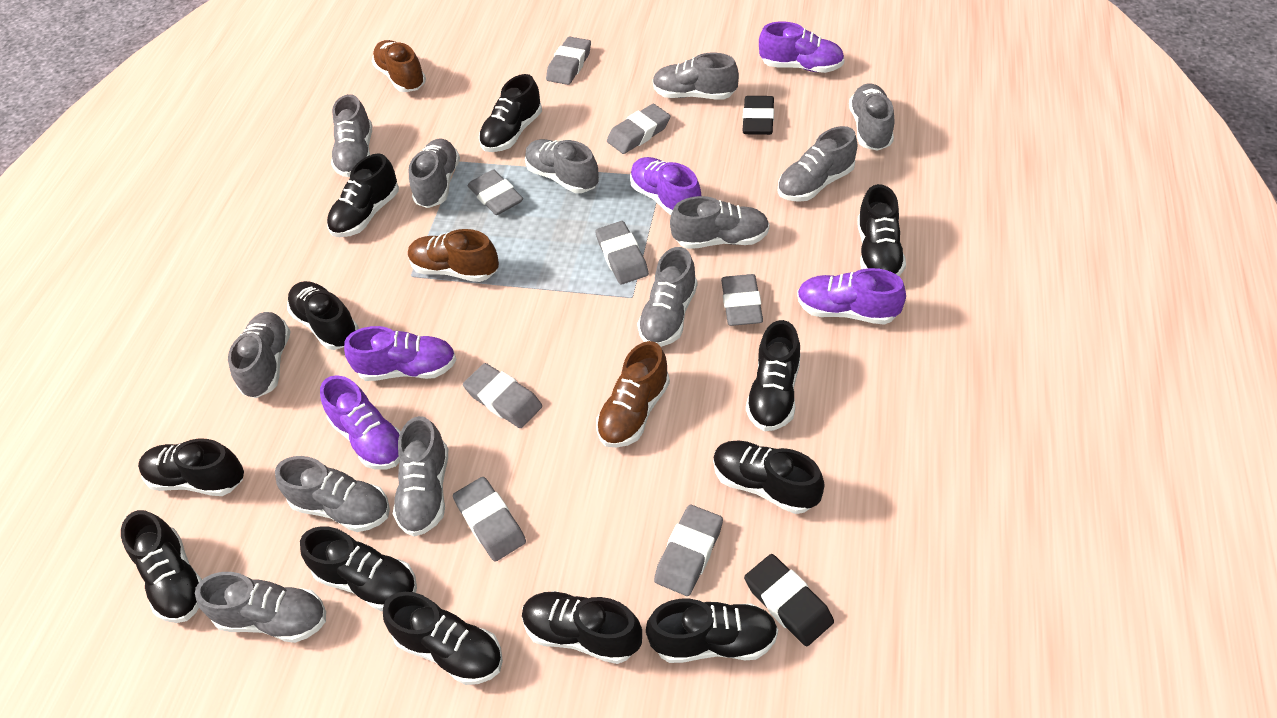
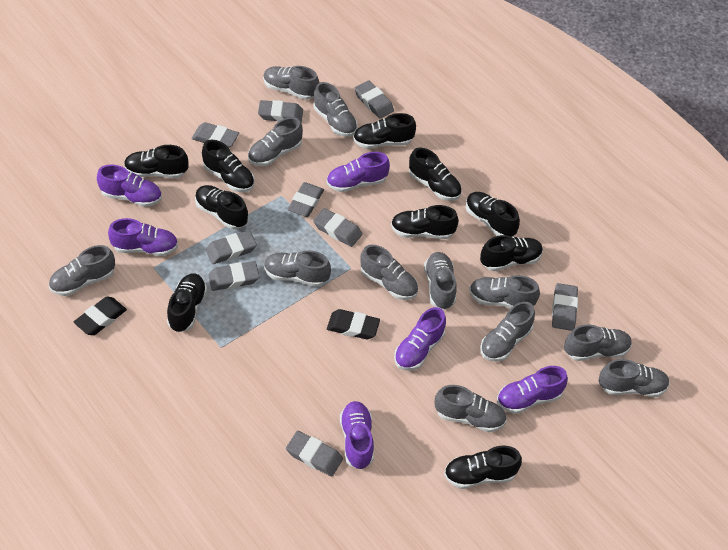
black shoe: [121,510,202,623] [138,439,244,496] [287,281,359,350] [300,526,417,611] [327,153,399,237] [383,592,503,685] [479,74,542,152] [522,591,642,664] [646,599,778,663] [713,440,825,514] [746,320,800,431] [857,184,906,276] = 12 -> [124,145,189,178] [167,274,207,332] [195,185,248,229] [202,140,255,192] [353,113,416,149] [391,205,459,239] [409,147,461,201] [444,446,522,489] [466,192,520,237] [480,235,543,271] = 10
brown shoe: [372,40,426,92] [408,229,499,282] [596,341,670,448] = 3 -> none = 0
grey eraser: [453,477,526,562] [463,363,542,428] [468,170,523,215] [546,36,591,85] [595,221,649,285] [607,104,670,154] [654,505,723,596] [721,274,763,326] = 8 -> [192,122,239,148] [206,230,257,264] [208,261,260,291] [258,100,303,122] [286,431,343,476] [287,182,324,217] [313,208,363,247] [354,81,394,119] [552,283,578,331] = 9
purple shoe: [320,375,401,470] [344,326,457,381] [630,157,701,215] [759,22,845,73] [797,268,906,325] = 5 -> [97,165,162,207] [108,218,178,256] [326,152,390,192] [340,401,374,469] [394,307,446,370] [497,366,568,414] = 6

